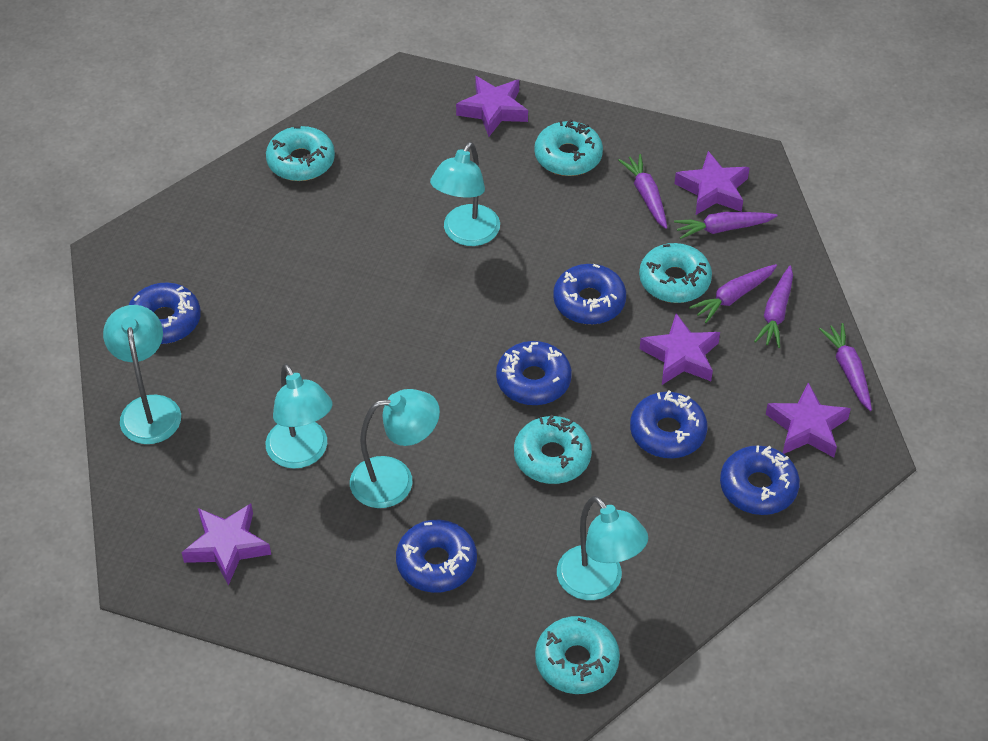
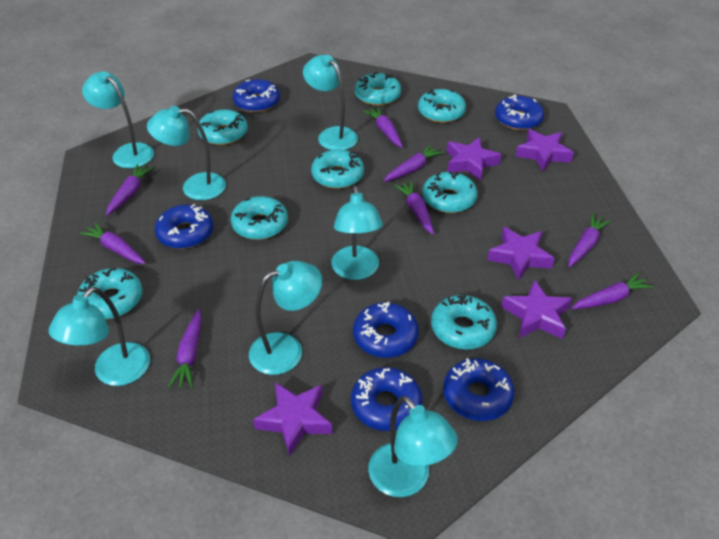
purple carrot: [618,154,667,229] [674,212,778,239] [689,264,777,323] [754,266,793,348] [819,323,872,411] = 5 -> [80,222,146,264] [106,164,154,216] [168,309,202,388] [363,107,403,148] [384,144,444,182] [394,181,434,234] [568,214,611,268] [572,273,654,309] = 8
turquoise donut: [266,126,335,181] [514,415,592,484] [534,119,603,176] [535,616,620,694] [639,243,712,303] = 5 -> [77,268,142,319] [197,109,248,145] [231,196,288,240] [311,149,364,189] [355,72,401,106] [418,89,466,123] [422,172,477,213] [431,293,497,350] = 8
turquoise lamp: [103,305,181,444] [266,364,333,469] [350,389,440,508] [430,142,500,246] [557,496,648,600] = 5 -> [49,287,150,386] [82,71,154,168] [147,106,226,200] [249,261,322,375] [303,55,358,150] [331,186,383,280] [368,396,458,497] = 7

